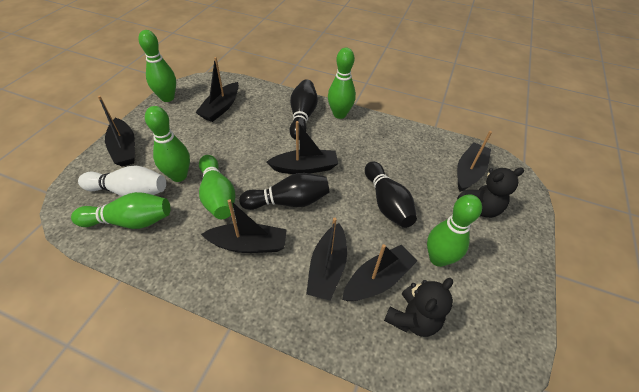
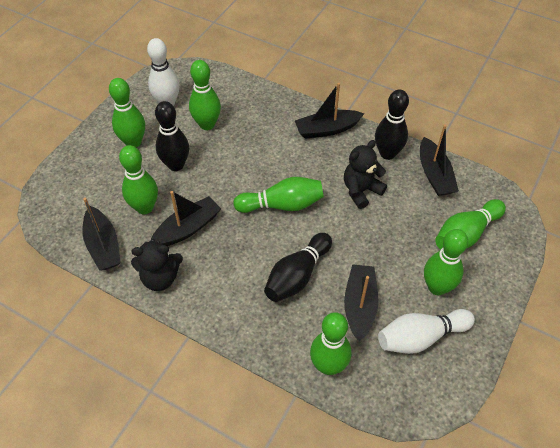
black boat: [98,95,135,167] [195,57,239,122] [201,199,287,253] [267,121,338,174] [306,218,347,301] [342,244,417,301] [457,131,492,192] = 7 -> [83,198,121,271] [151,191,221,246] [295,83,364,139] [344,264,378,342] [420,125,459,196] = 5
green bowling pin: [71,192,170,229] [139,30,176,102] [145,106,190,182] [199,155,235,219] [328,48,356,119] [427,194,482,267] = 6 -> [109,78,145,147] [119,145,158,214] [189,60,221,130] [233,177,324,213] [310,312,351,375] [424,229,468,295] [435,199,506,250] = 7
white bowling pin: [78,166,166,196] = 1 -> [147,38,180,106] [378,309,475,354] = 2

